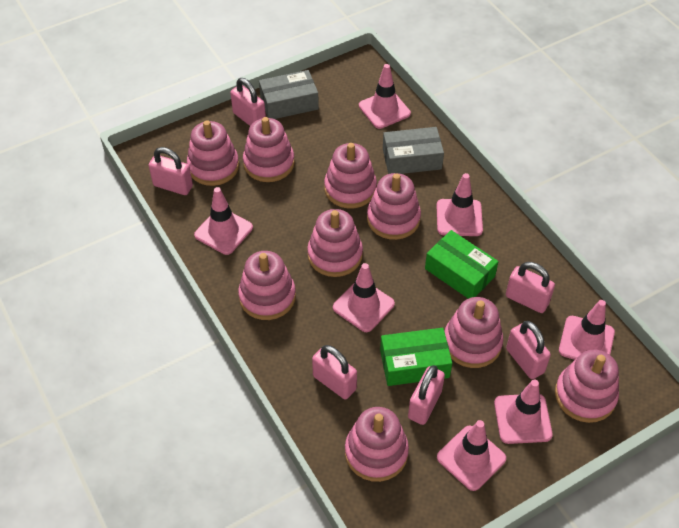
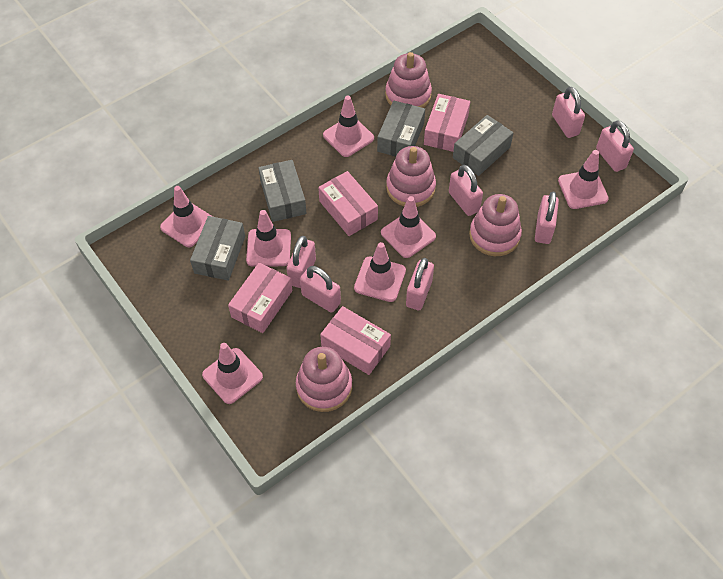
green box: [380,328,452,386] [425,230,498,299] = 2 -> none = 0
grey box: [259,70,319,119] [383,127,444,174] = 2 -> [190,216,245,281] [258,160,307,222] [377,101,425,157] [453,115,514,176] = 4
pink box: none = 0 -> [228,263,293,333] [318,171,378,236] [320,306,391,375] [424,94,470,152] = 4
pink padlock: [148,147,193,195] [230,78,266,126] [312,345,357,399] [408,365,445,425] [506,262,555,313] [506,321,551,379] = 6 -> [286,236,316,288] [300,266,341,313] [406,258,434,310] [449,165,483,216] [535,192,559,244] [552,87,585,138] [596,120,634,172] = 7
pink stacking toy: [187,120,239,186] [238,251,296,320] [243,117,295,182] [307,209,363,277] [324,143,377,208] [345,407,409,482] [367,173,421,240] [444,297,503,368] [555,350,619,423] = 9 -> [296,347,352,412] [385,52,432,108] [386,146,436,207] [469,194,522,256] = 4

